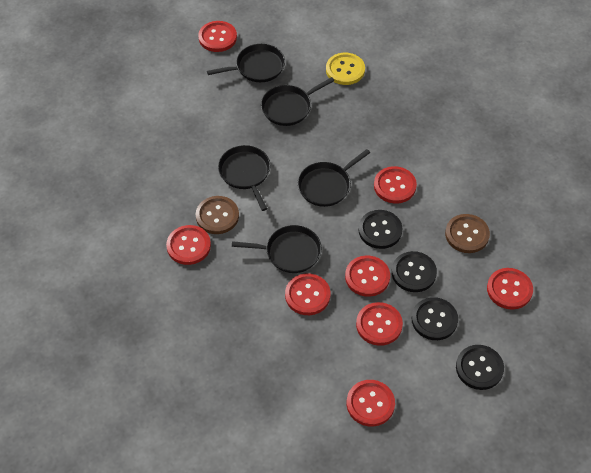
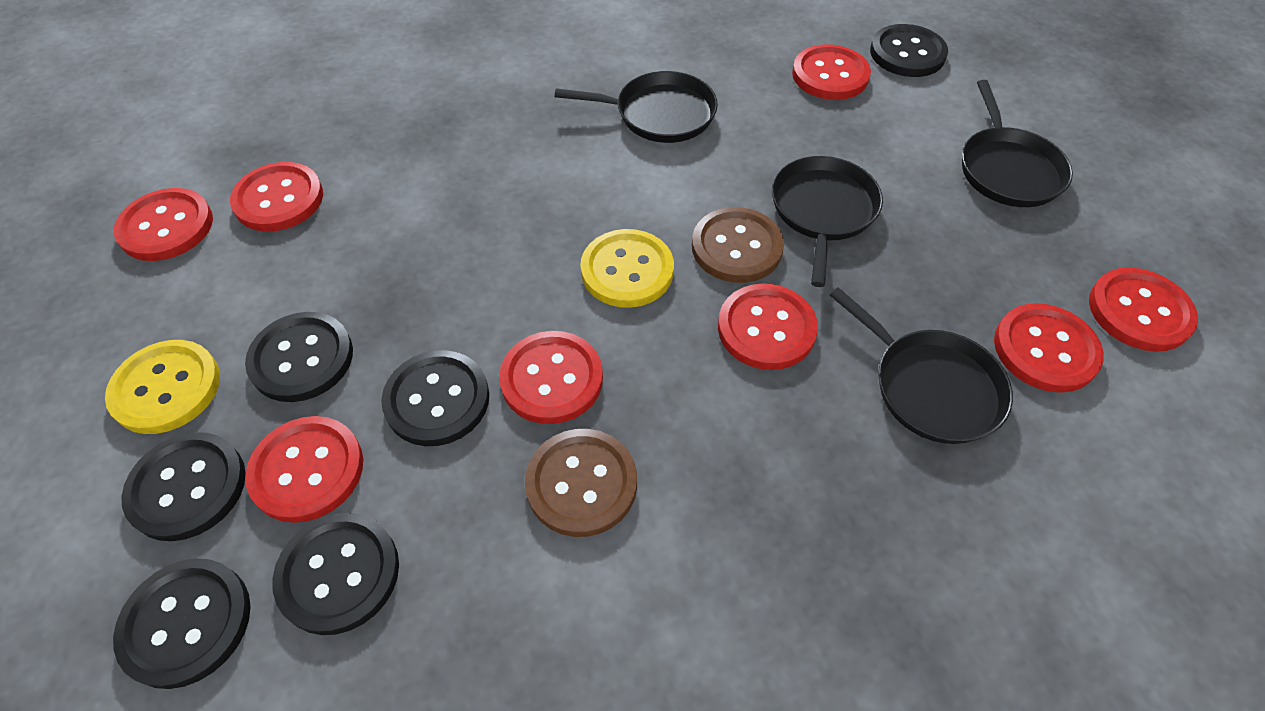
black button: [358,210,402,249] [392,251,437,292] [412,297,458,340] [456,345,504,390] = 4 -> [113,558,251,689] [121,432,246,541] [245,312,353,402] [272,513,399,635] [381,350,489,446] [870,24,948,77] = 6
black pan: [207,44,285,82] [218,145,271,211] [232,225,322,273] [261,77,334,126] [298,149,370,207] = 5 -> [555,71,718,143] [772,156,883,287] [830,287,1013,444] [962,80,1073,207] = 4
yellow button: [326,53,365,85] = 1 -> [105,340,220,434] [581,229,674,308] = 2

